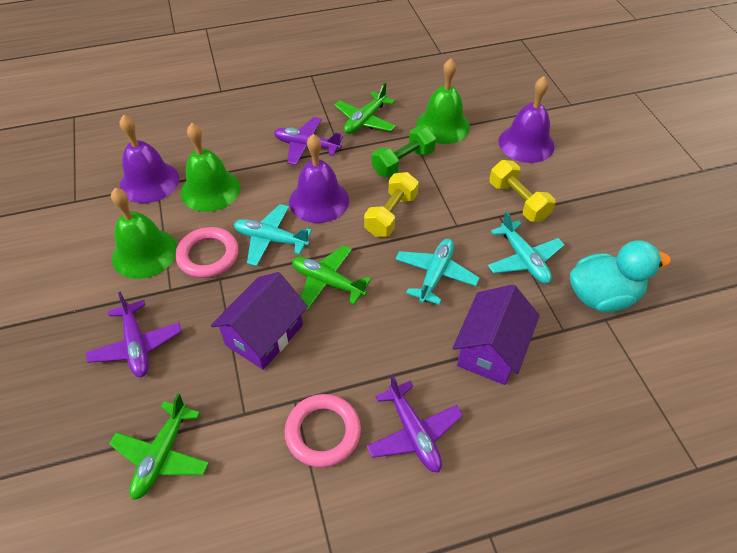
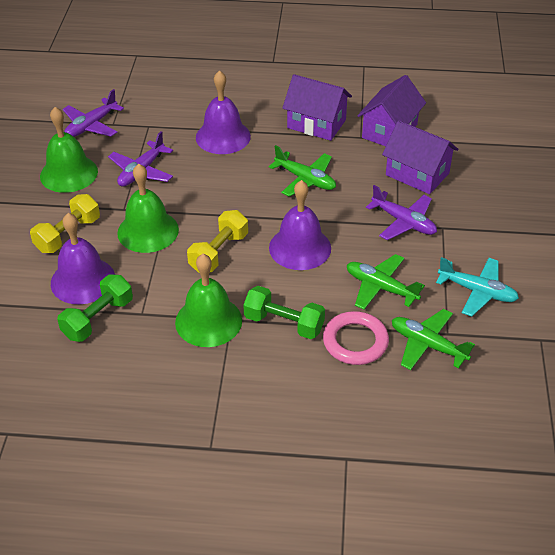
green dumbbell: [372,126,436,177] = 1 -> [57,274,133,342] [243,286,325,339] = 2
pink ring: [175,227,239,278] [284,394,361,467] = 2 -> [323,311,389,365] = 1
purple house: [211,272,308,370] [453,284,540,385] = 2 -> [283,74,352,141] [357,75,426,146] [382,120,459,194] = 3
turquoise duck: [570,240,671,312] = 1 -> none = 0
turquoise plane: [234,204,312,266] [395,239,479,305] [488,211,564,284] = 3 -> [436,257,519,317] = 1

